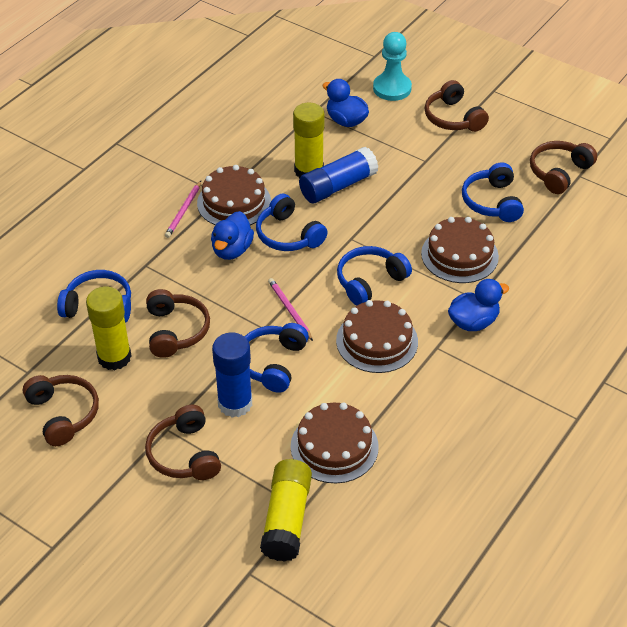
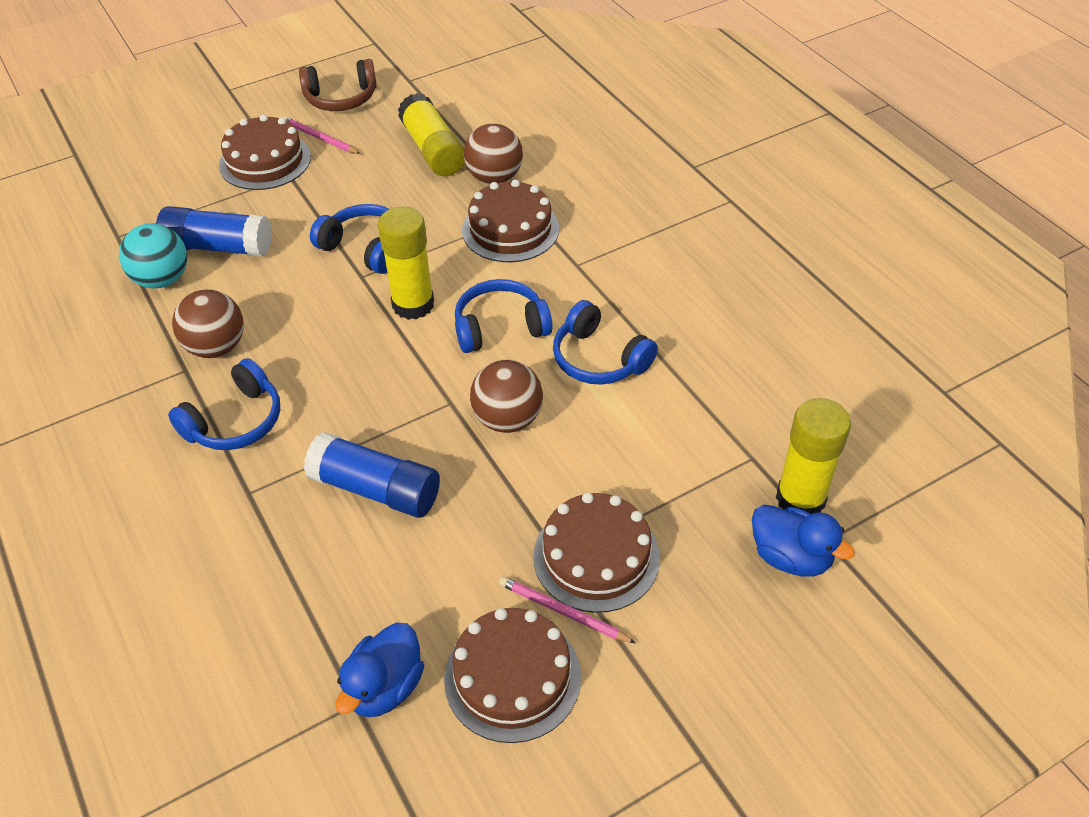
blue duck: [211,211,254,260] [322,79,369,127] [448,279,509,331] = 3 -> [336,623,424,717] [752,505,855,577] = 2
blue headphones: [57,270,131,323] [245,323,309,393] [256,194,328,251] [337,246,412,306] [462,162,524,222] = 5 -> [168,358,280,450] [310,204,389,274] [455,279,552,353] [553,300,658,385] = 4
brown ball: none = 0 -> [172,290,244,358] [464,124,523,184] [470,360,543,433] = 3
brown headphones: [23,375,99,446] [145,405,221,480] [146,289,210,358] [425,80,489,132] [530,141,597,194] = 5 -> [299,59,377,111] = 1
turquoise ball: none = 0 -> [119,223,187,288] = 1
turquoise pawn: [373,32,412,101] = 1 -> none = 0

